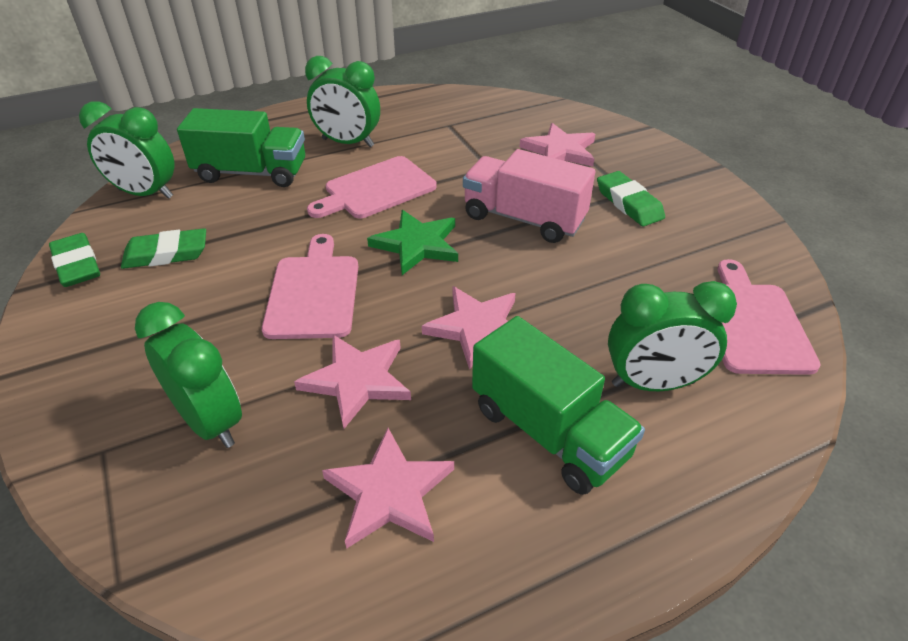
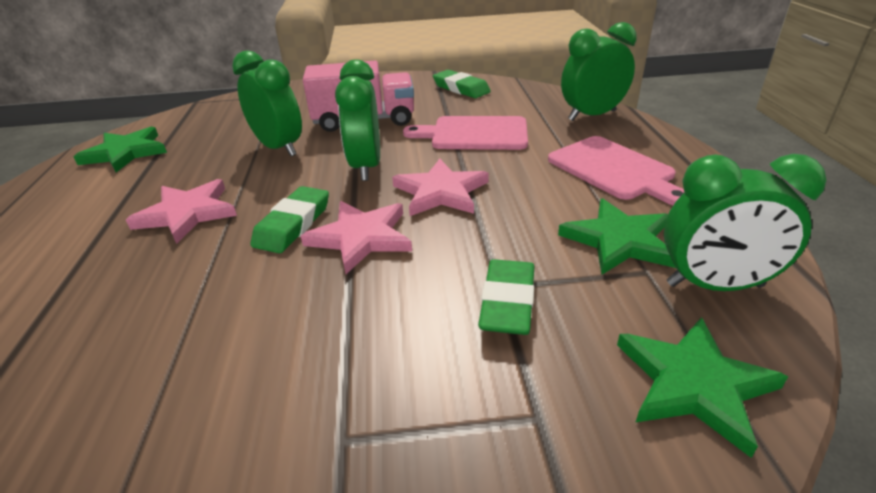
green star: [367,210,458,275] = 1 -> [73,127,167,172] [558,199,676,275] [617,317,788,458] = 3
green truck: [177,108,305,187] [472,316,645,495] = 2 -> none = 0
pink cutting board: [262,234,358,339] [307,156,437,218] [717,259,820,375] = 3 -> [403,116,528,150] [548,136,684,205] = 2
pink star: [294,335,411,429] [322,428,454,549] [422,286,515,370] [519,123,595,167] = 4 -> [126,179,237,244] [301,201,412,274] [392,159,489,216] = 3

